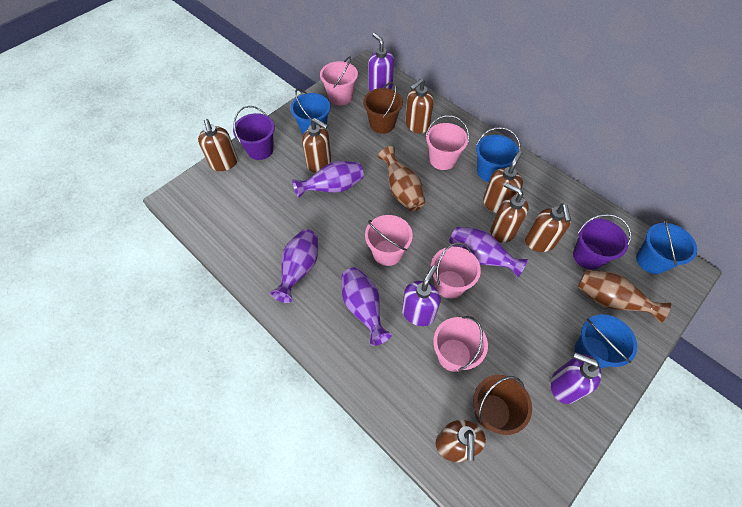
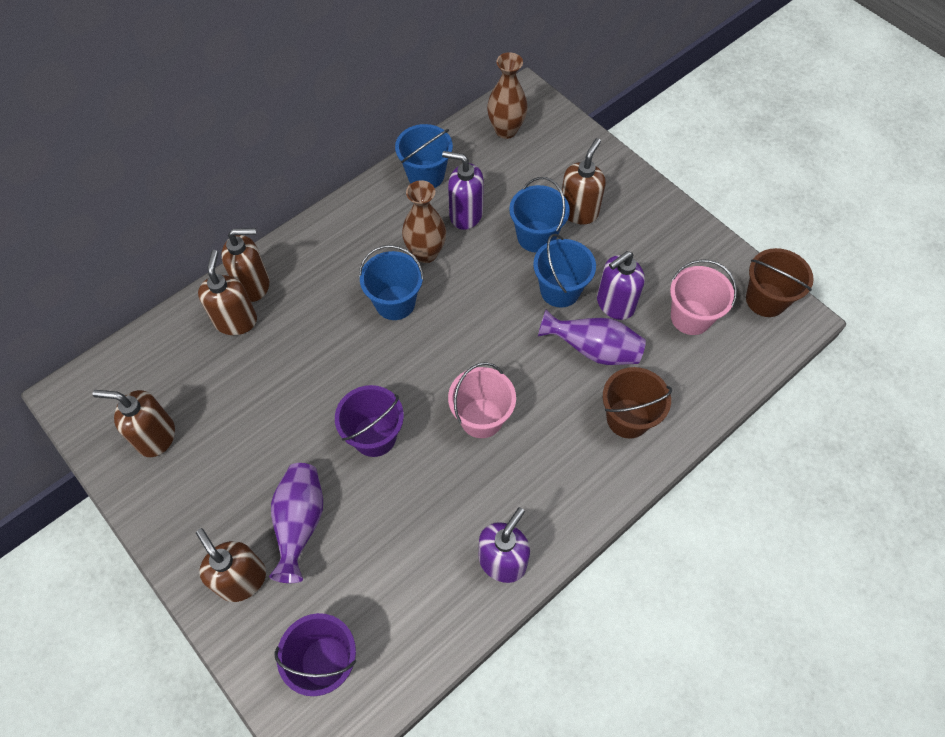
brown soap dispenser: [198,119,238,171] [302,118,331,173] [405,79,434,133] [436,420,486,462] [483,151,523,213] [490,182,529,243] [525,203,571,252] = 7 -> [93,390,175,457] [196,528,266,602] [198,250,257,335] [221,228,269,302] [562,138,606,224] = 5
pink bucket: [320,56,358,105] [365,215,413,266] [426,115,469,170] [431,242,481,299] [433,316,488,372] = 5 -> [448,362,516,438] [670,260,737,335] = 2
purple vase: [271,229,318,303] [292,161,364,198] [341,267,392,346] [449,227,528,278] = 4 -> [269,463,323,583] [538,310,646,365] = 2

